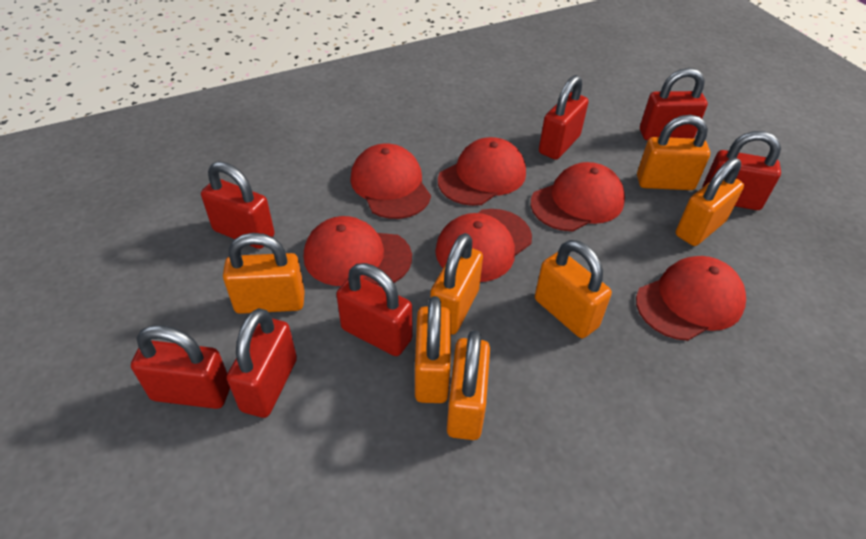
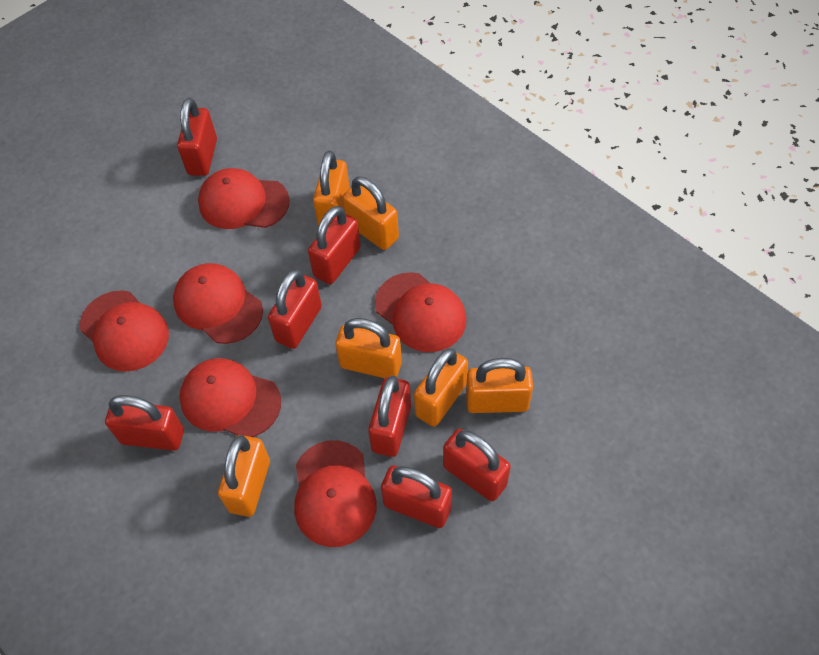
orange padlock: [223,233,305,314] [415,296,451,403] [430,233,483,334] [447,330,490,440] [535,240,612,338] [637,115,710,190] [676,158,744,246] = 7 -> [218,435,270,517] [313,151,350,226] [335,318,402,378] [342,176,399,250] [414,348,468,427] [466,358,533,413] = 6

